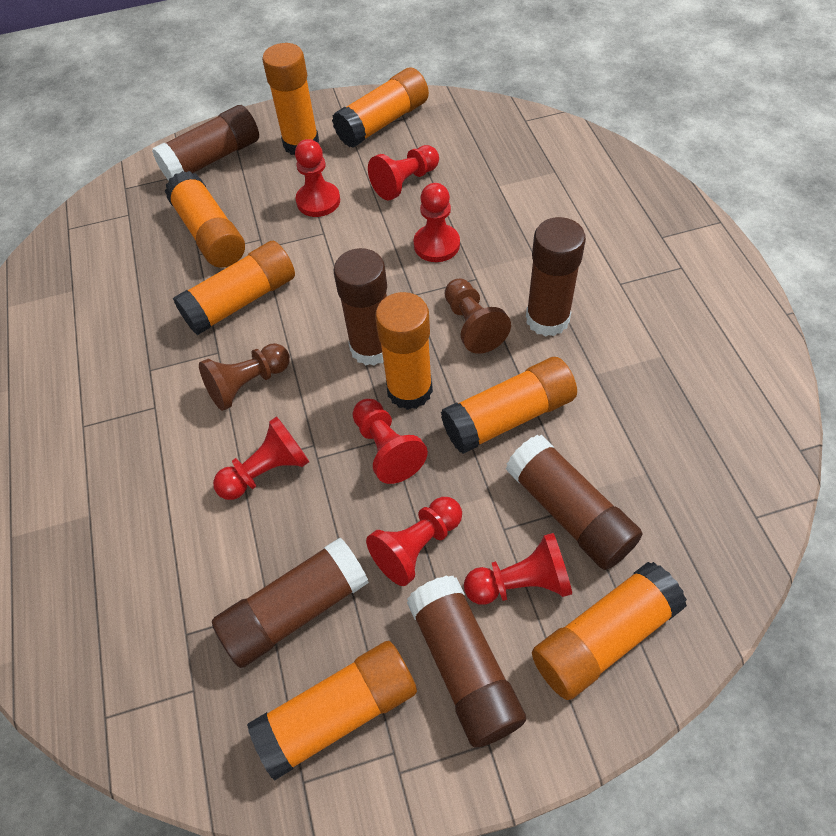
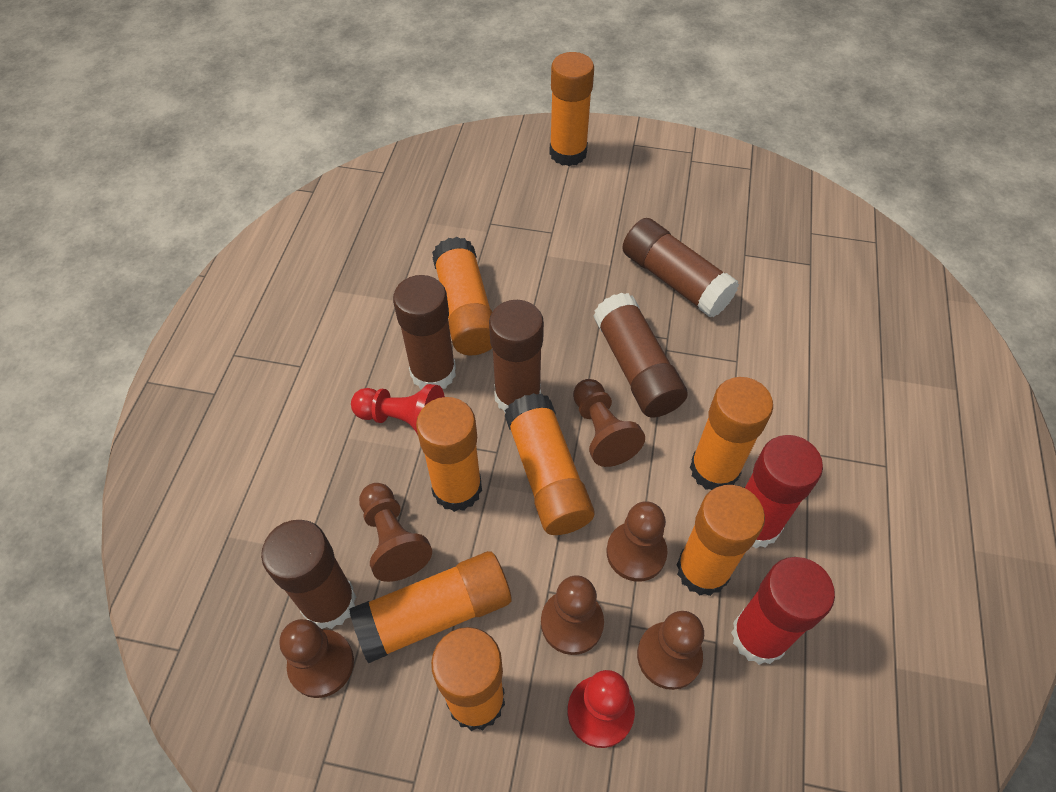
brown glue stick: [152,105,259,180] [212,537,369,668] [333,248,387,366] [407,575,526,748] [506,435,643,570] [526,217,586,337] = 6 -> [261,520,356,629] [393,275,456,389] [489,300,544,413] [593,293,688,417] [622,218,739,317] = 5
brown pawn: [199,343,290,411] [445,279,511,354] = 2 -> [279,619,354,698] [359,483,432,582] [541,575,604,655] [573,379,645,467] [606,501,668,582] [637,611,704,690] = 6
red glue stick: none = 0 -> [731,557,835,665] [745,435,823,548] = 2
red pawn: [213,416,309,500] [295,139,340,217] [353,399,428,484] [366,497,462,586] [368,145,439,201] [414,183,460,262] [464,533,572,605] = 7 -> [351,384,445,435] [567,670,635,748] = 2

